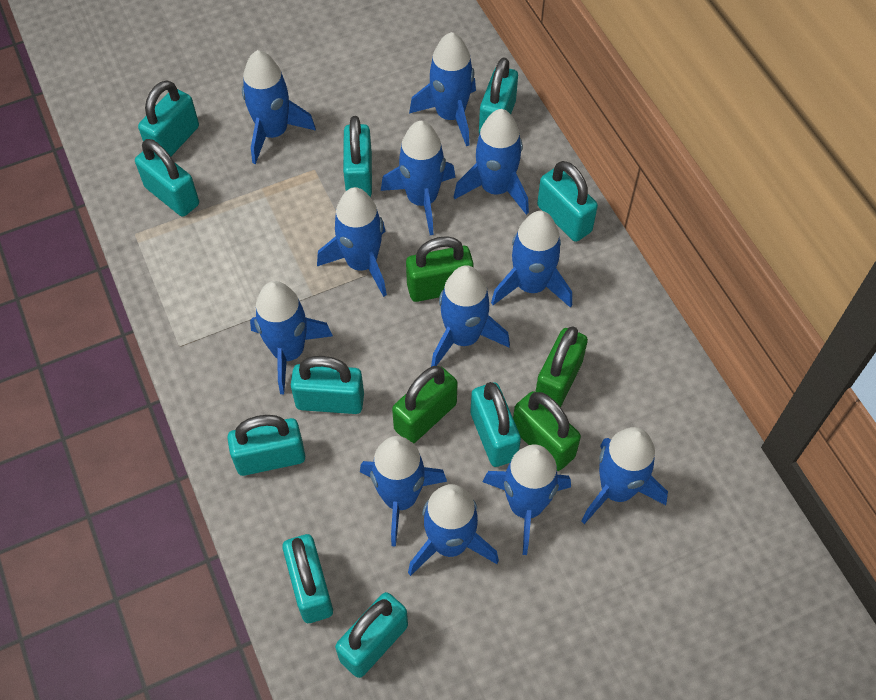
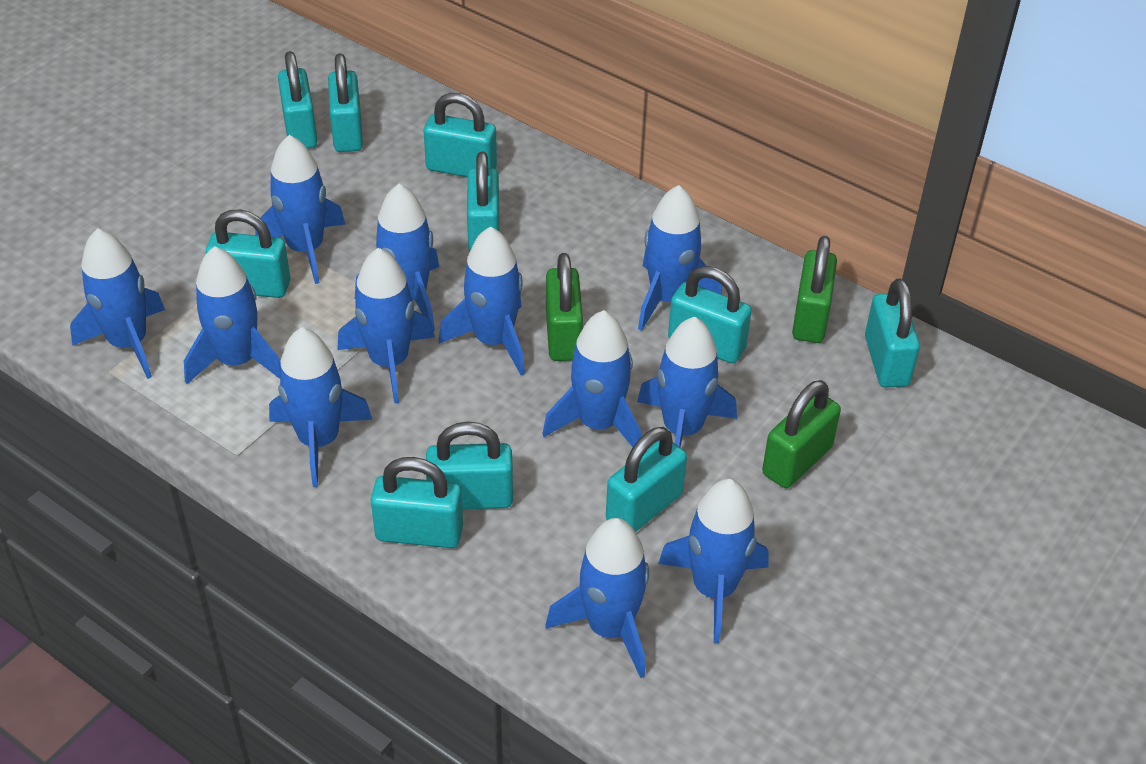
green padlock: [392,366,458,443] [406,236,474,302] [513,391,581,471] [535,327,588,407] = 4 -> [546,253,583,361] [762,380,841,488] [792,236,837,343] = 3

